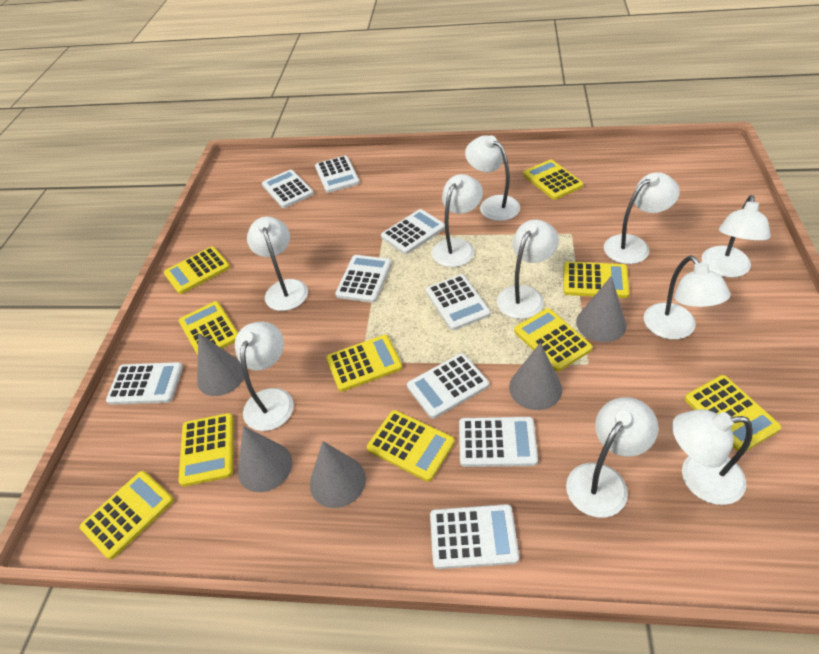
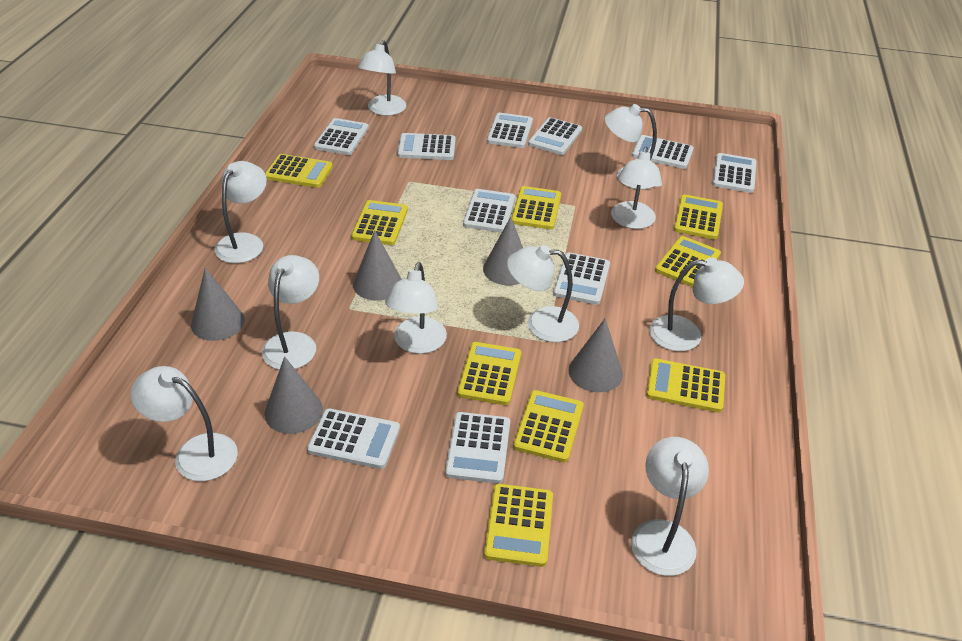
white calculator: [106,362,183,405] [262,170,314,208] [315,156,360,193] [335,255,392,303] [381,209,445,254] [407,353,489,419] [426,274,491,330] [430,504,519,569] [459,417,538,467] = 9 -> [307,408,400,469] [314,118,369,155] [397,133,456,160] [445,412,510,484] [463,189,515,233] [487,113,533,148] [528,117,582,155] [553,252,610,305] [632,135,694,169] [712,153,757,193] = 10
yellow calculator: [80,471,174,560] [164,247,230,294] [178,413,233,487] [179,301,238,355] [326,335,402,392] [367,410,455,482] [514,308,593,371] [523,160,583,200] [563,262,630,298] [685,375,781,452] = 10 -> [265,154,333,188] [351,200,408,245] [457,342,521,405] [484,484,553,567] [512,186,561,229] [513,390,584,462] [646,358,725,413] [655,236,721,287] [674,194,723,239] = 9

